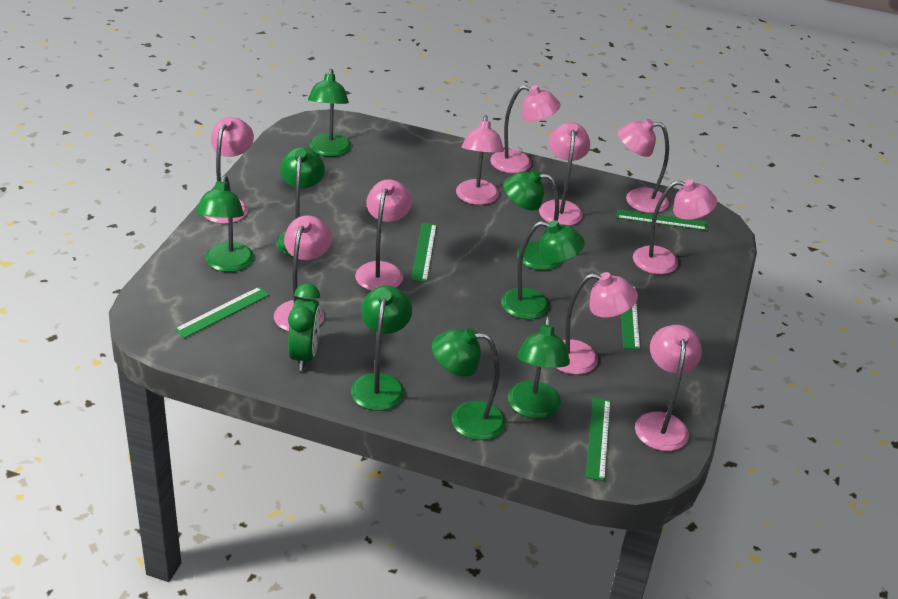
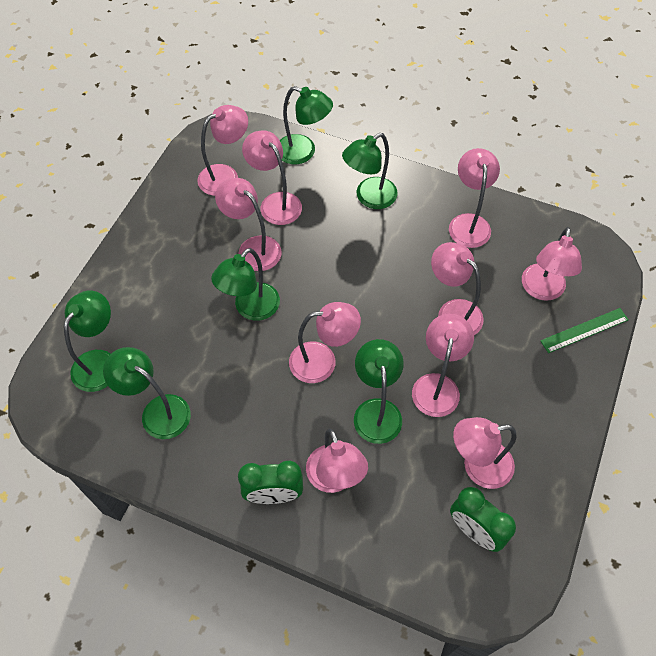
green clock: [288,283,321,371] = 1 -> [238,461,303,504] [450,487,516,552] = 2
green lamp: [196,175,254,272] [276,147,325,257] [308,69,351,157] [351,285,412,411] [431,328,506,440] [501,220,585,320] [503,170,561,270] [508,316,570,419] = 8 -> [64,290,111,392] [103,347,191,439] [211,248,280,321] [279,86,333,164] [342,133,398,209] [354,339,404,444] = 6
green ruler: [175,287,269,338] [411,223,437,282] [586,397,611,481] [617,209,707,231] [621,285,640,350] = 5 -> [540,308,629,353] = 1

